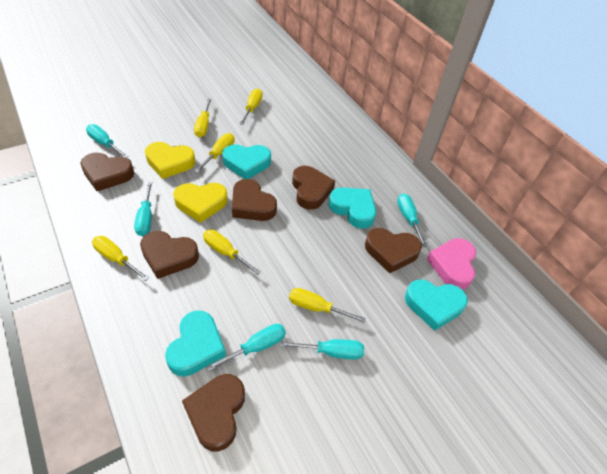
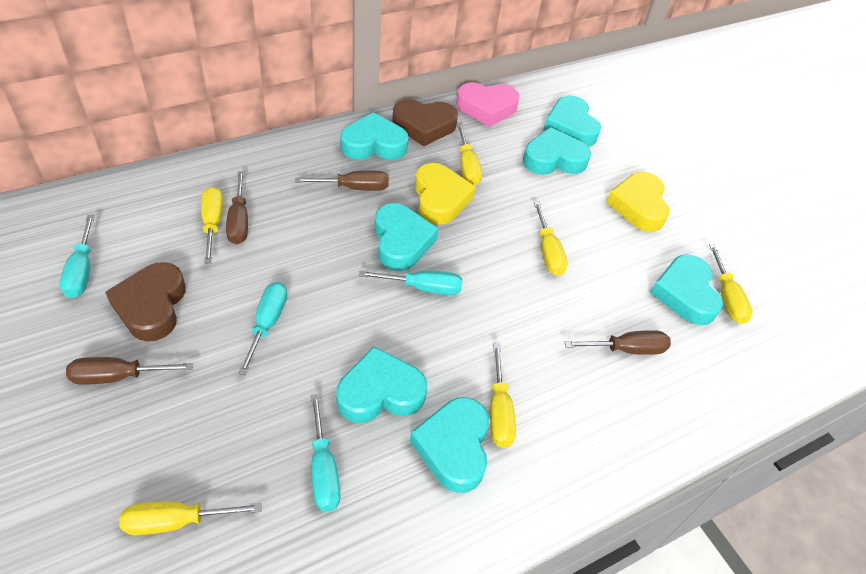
brown heart: [81,153,134,191] [140,231,199,279] [182,374,245,451] [232,179,277,221] [292,166,335,210] [365,228,422,273] = 6 -> [105,262,186,341] [392,99,458,146] = 2
brown screwdriver: none = 0 -> [66,357,193,385] [226,171,248,244] [295,171,389,191] [565,330,671,355] = 4
turquoise heart: [165,310,226,377] [222,144,271,179] [329,187,376,229] [405,280,468,331] = 4 -> [336,346,427,423] [340,112,409,160] [374,203,439,271] [410,397,490,493] [523,127,591,175] [543,96,601,147] [650,254,723,325] = 7
turquoise screwdriver: [86,124,129,158] [134,182,152,236] [206,324,286,371] [280,339,364,359] [397,193,428,247] = 5 -> [60,215,95,298] [238,282,287,375] [311,394,340,512] [359,270,462,295] = 4

